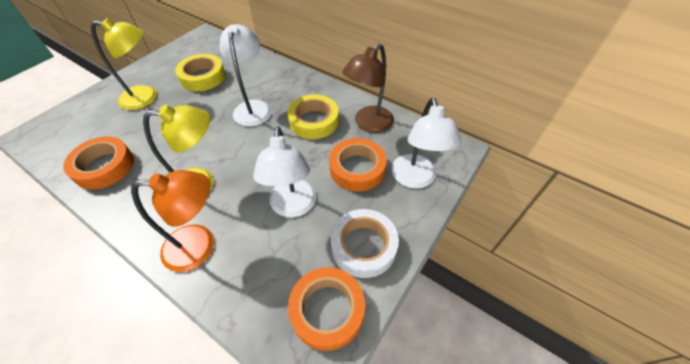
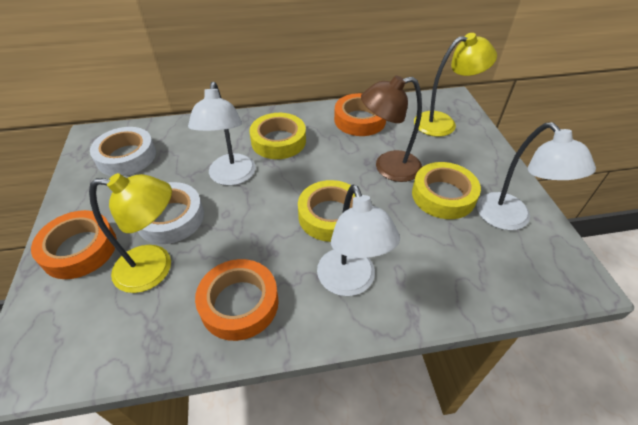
orange lamp: [131,170,214,272] = 1 -> none = 0
white tape: [331,209,399,278] = 1 -> [90,127,156,176] [138,182,204,244] = 2
yellow tape: [175,54,225,91] [288,94,339,139] = 2 -> [249,113,306,159] [298,180,355,242] [412,162,481,219] = 3

